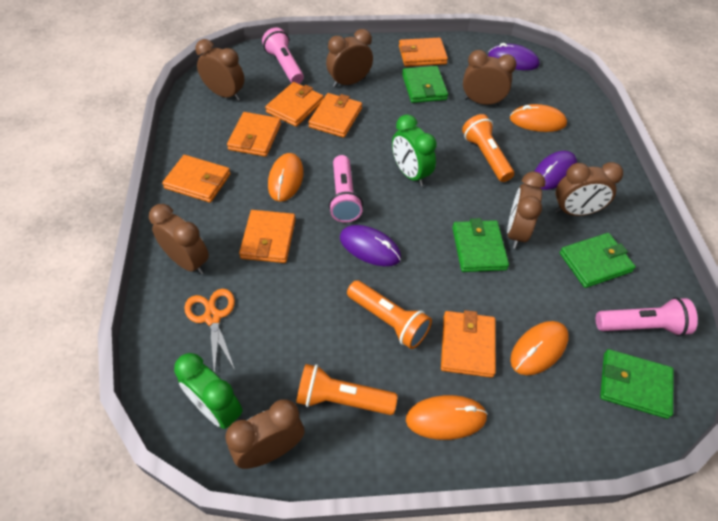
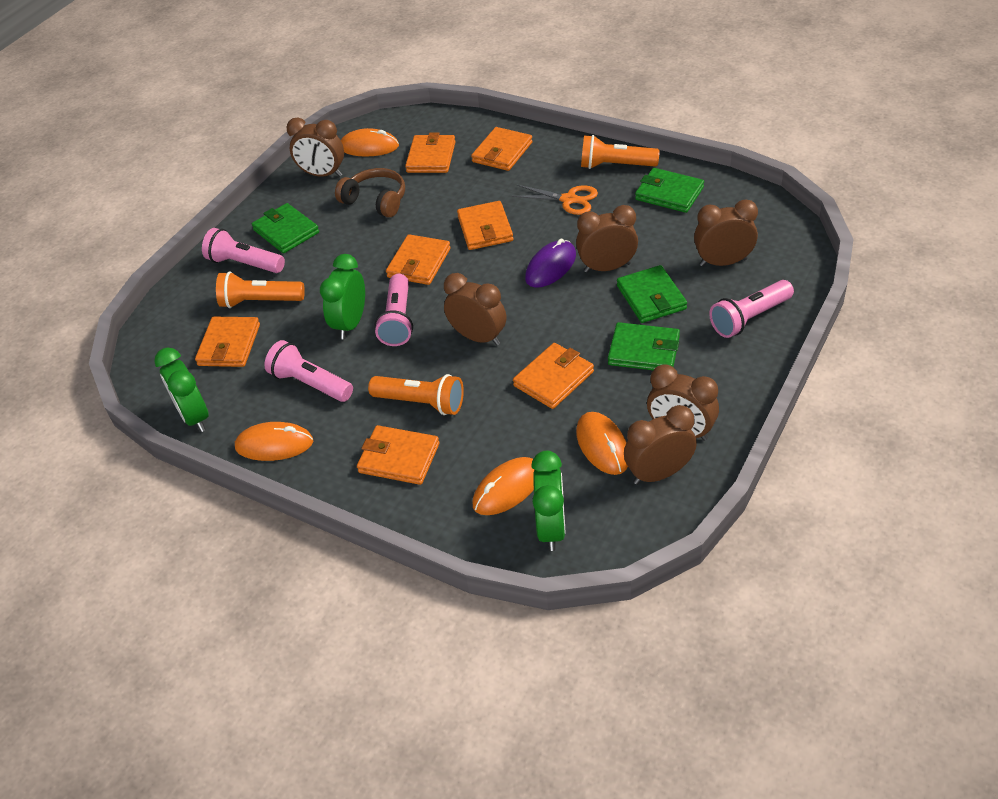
brown clock: [149,204,209,274] [196,39,244,101] [225,400,304,469] [326,29,373,88] [463,50,516,106] [507,171,546,249] [555,162,623,216] = 7 -> [286,118,344,177] [444,273,506,345] [576,205,638,273] [624,405,697,485] [647,364,719,441] [694,199,758,266] = 6
brown headphones: none = 0 -> [335,168,405,217] = 1
green clock: [174,353,243,429] [392,114,437,186] = 2 -> [154,348,209,432] [320,254,365,339] [531,451,566,551] = 3
pink flashlight: [262,28,304,84] [329,155,363,223] [596,297,698,336] = 3 -> [202,228,285,273] [264,340,353,402] [375,274,413,346] [709,280,794,338] = 4
purple mouse: [340,225,401,266] [488,43,539,70] [534,151,577,190] = 3 -> [525,238,576,288] = 1

